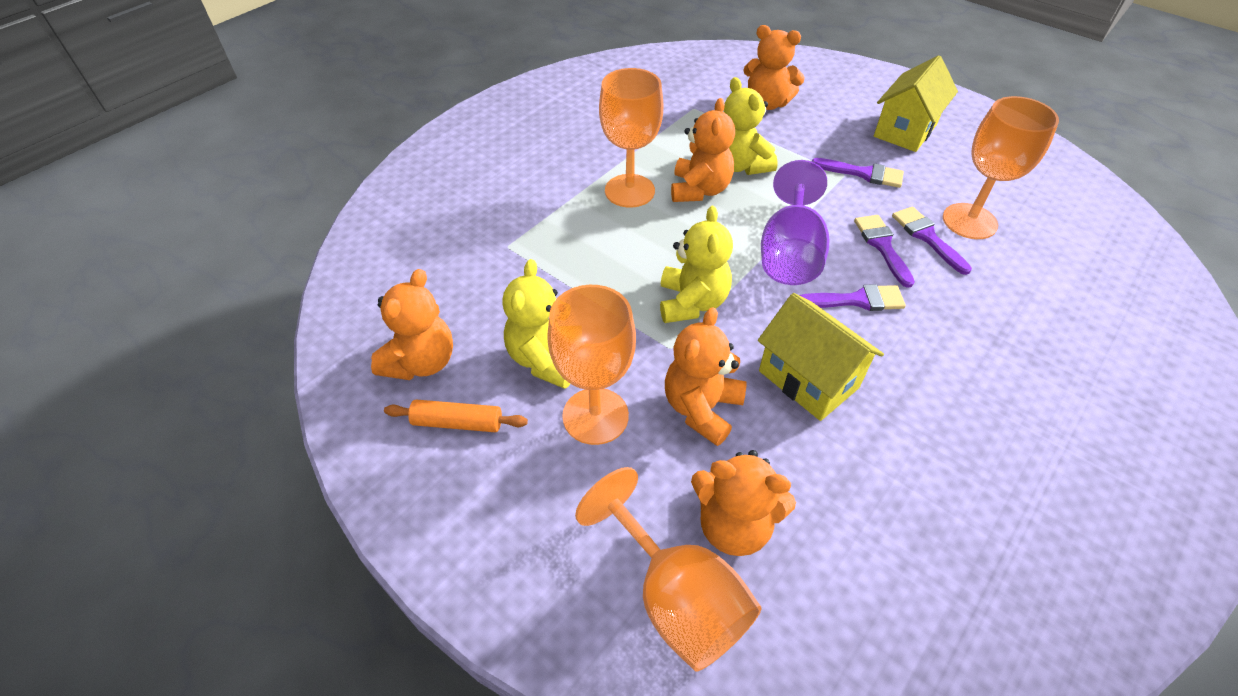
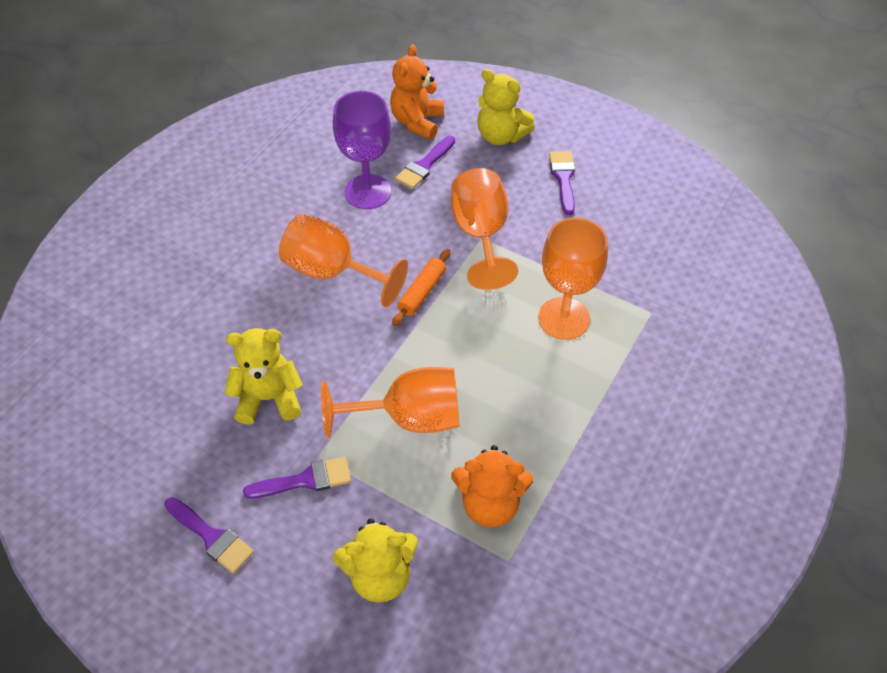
orange teddy bear: [371,269,453,380] [665,307,747,446] [671,98,735,202] [691,450,796,556] [743,25,805,110] = 5 -> [390,44,444,140] [451,445,533,527] = 2
yellow house: [758,293,884,421] [874,55,958,152] = 2 -> none = 0

